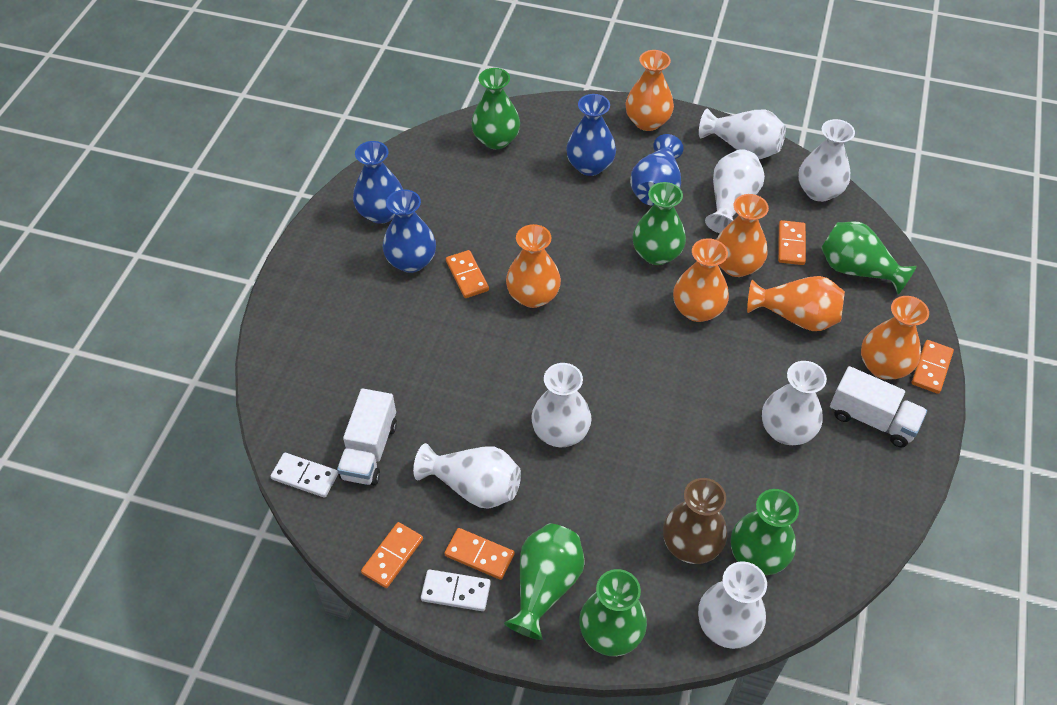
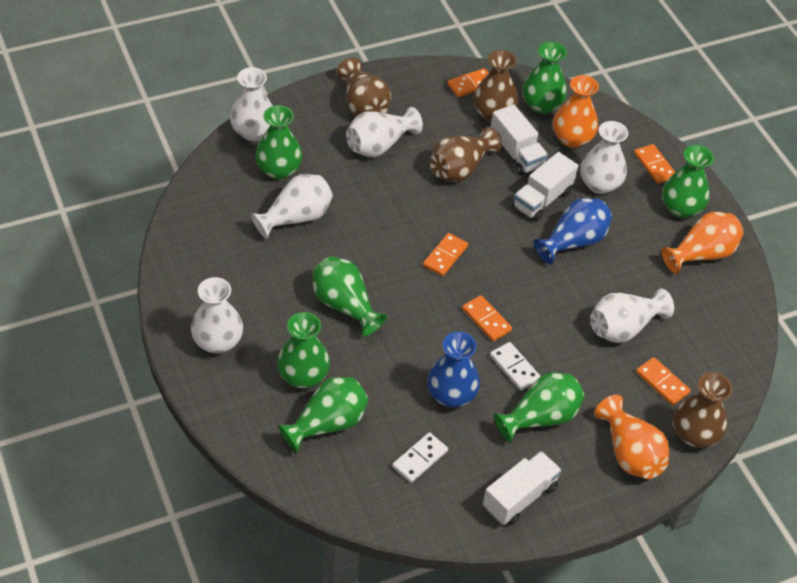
blue vase: [353,141,403,224] [383,189,436,273] [566,94,616,176] [630,134,684,206] = 4 -> [427,332,480,407] [534,198,612,265] = 2
brown vase: [663,478,727,564] = 1 -> [337,58,391,116] [430,127,502,182] [474,50,518,122] [673,372,732,448] = 4
green vase: [471,68,520,149] [504,523,585,640] [579,569,647,656] [633,182,686,265] [731,489,799,575] [821,221,917,294] = 6 -> [255,105,302,180] [277,312,330,388] [278,377,368,453] [312,256,387,337] [494,372,584,443] [523,42,567,114] [662,145,714,218] = 7
orange vase: [506,224,561,308] [625,50,674,131] [673,238,729,322] [716,194,769,277] [747,276,845,331] [861,296,929,379] = 6 -> [553,75,599,148] [595,395,669,479] [661,212,743,274] = 3
white truck: [337,388,397,485] [830,366,927,447] = 2 -> [483,451,562,526] [491,104,548,175] [513,152,578,221] = 3
white vase: [413,443,521,509] [531,363,592,447] [698,561,767,649] [699,108,786,159] [705,149,765,233] [762,361,827,445] [798,119,855,202] = 7 -> [191,277,243,354] [230,67,273,141] [251,174,333,239] [346,107,423,157] [580,121,628,194] [590,288,674,343] = 6

